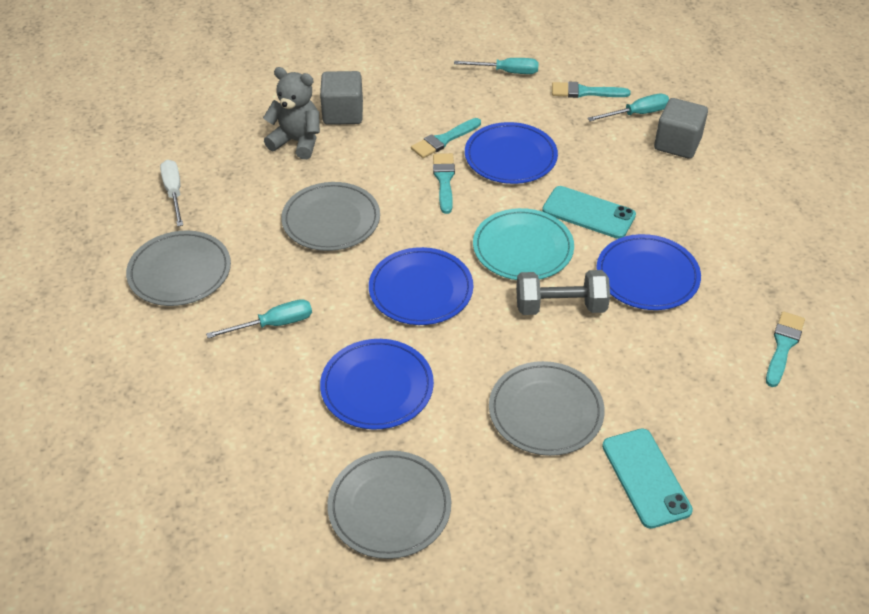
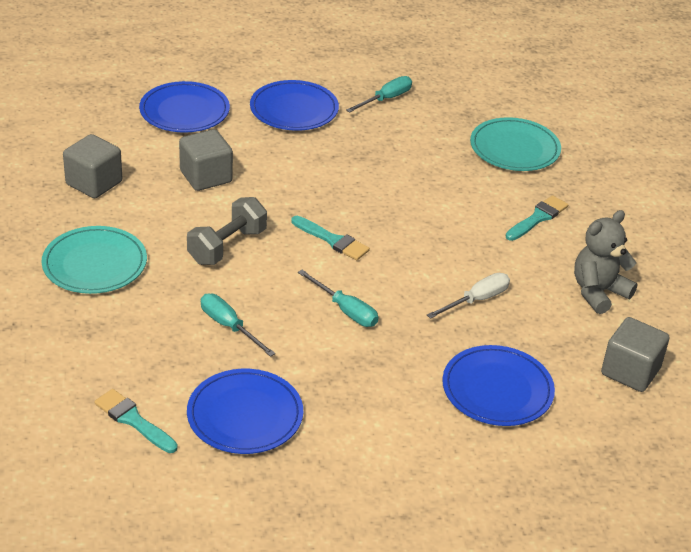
grey cube: [320,71,363,125] [654,98,708,159] = 2 -> [63,134,122,198] [179,129,233,191] [601,317,669,392] = 3
grey plate: [126,231,231,306] [281,182,380,251] [327,450,451,559] [489,361,605,456] = 4 -> none = 0
turquoise brush: [411,118,481,158] [433,153,455,214] [552,82,631,98] [766,311,805,387] = 4 -> [94,389,178,453] [291,216,370,260] [506,195,568,241] = 3
turquoise phone: [542,186,636,239] [602,428,693,529] = 2 -> none = 0
turquoise plate: [473,208,574,280] = 1 -> [41,226,147,294] [470,117,561,171] = 2

